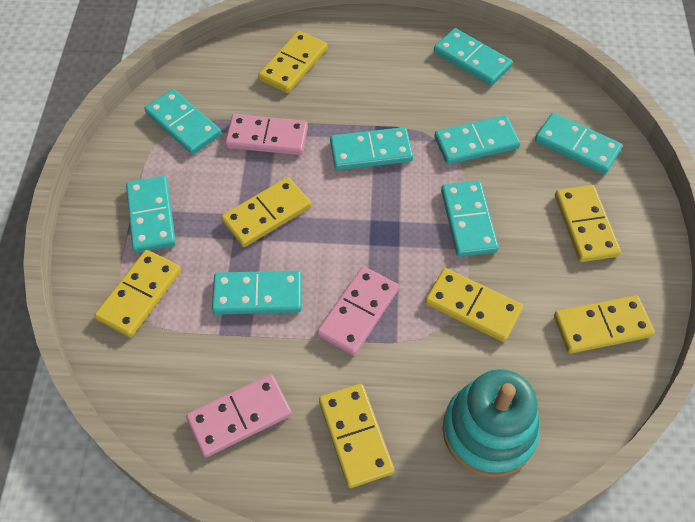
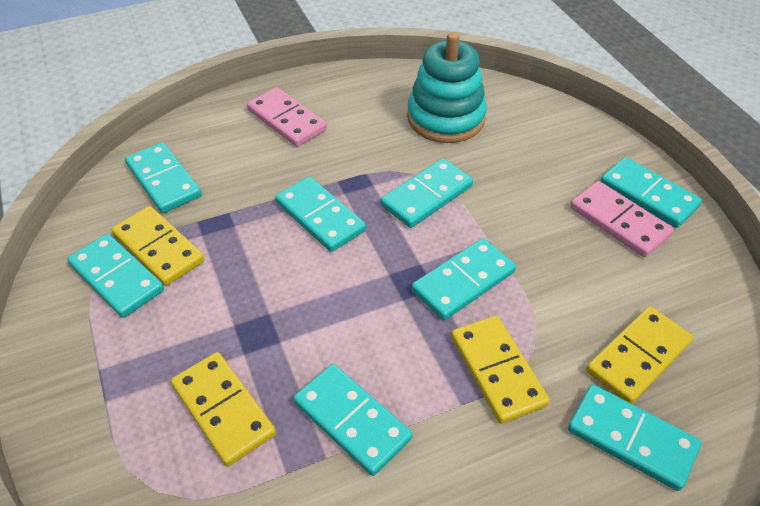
pink domino: [186,374,292,457] [225,114,308,155] [317,266,399,356] = 3 -> [247,87,327,147] [570,181,674,257] = 2
yellow domino: [94,250,181,337] [221,177,311,247] [258,31,327,93] [319,384,394,488] [425,268,523,342] [554,295,655,354] [555,185,621,262] = 7 -> [112,206,204,286] [171,352,276,466] [451,316,550,424] [586,307,693,404] = 4

